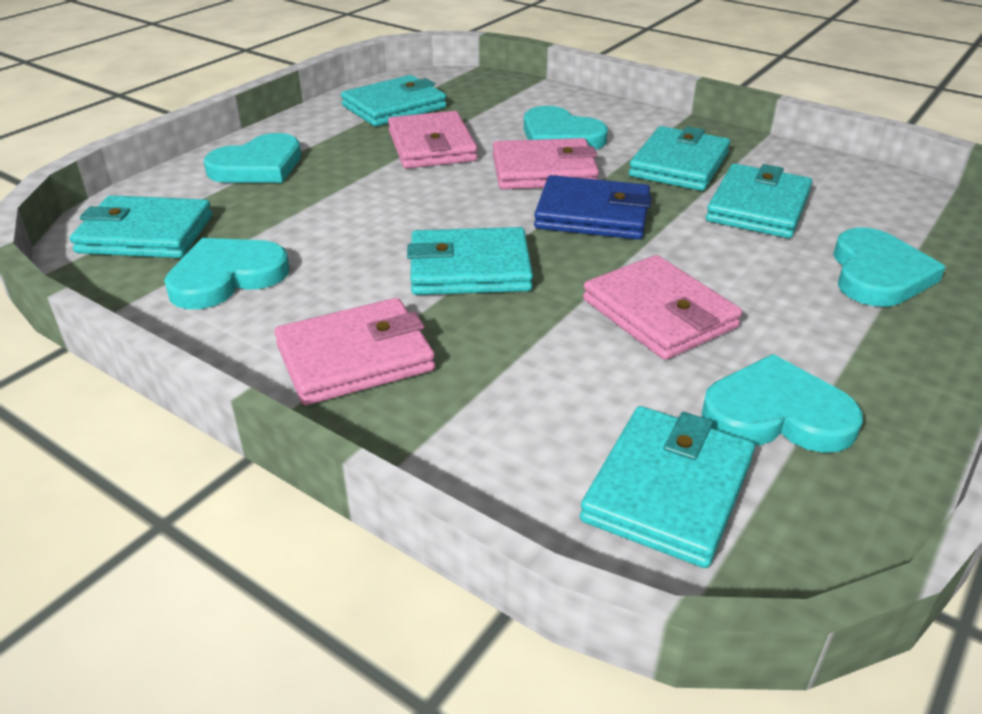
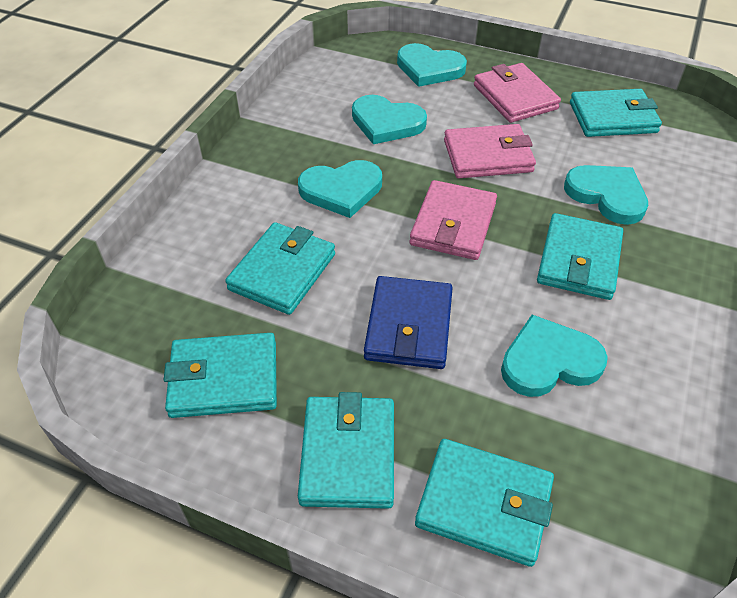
pink wallet: [274,298,435,405] [388,111,478,169] [493,138,599,189] [583,255,742,360] = 4 -> [409,180,497,260] [444,124,536,178] [474,63,561,123] = 3

